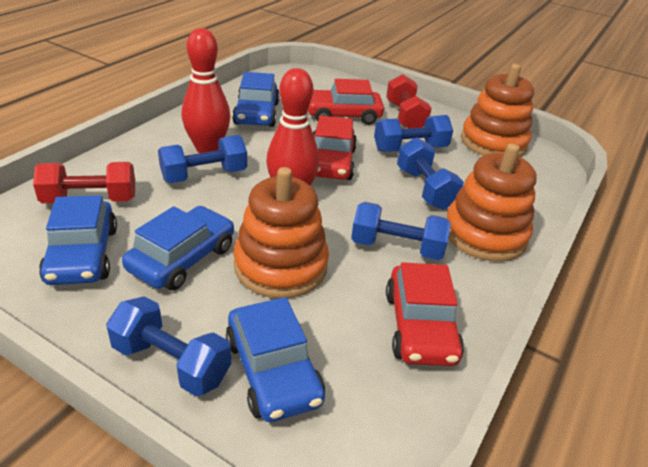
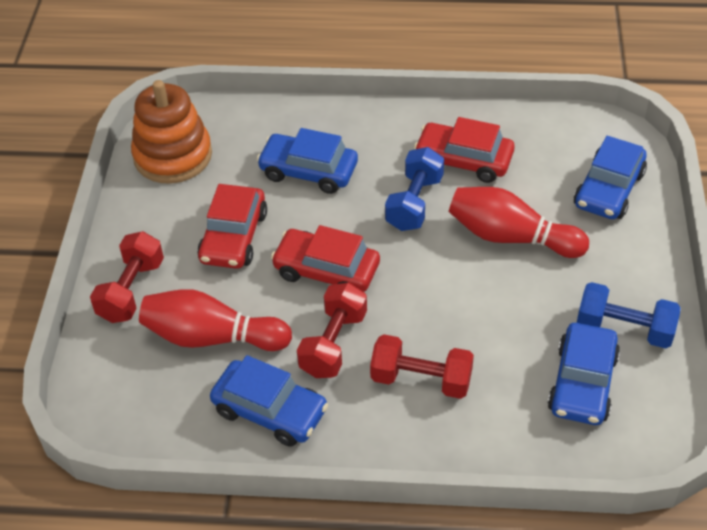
blue dumbbell: [106,296,231,396] [158,135,247,183] [351,202,451,260] [374,115,453,152] [397,137,464,210] = 5 -> [385,147,444,231] [577,282,681,348] = 2
orange stacking toy: [234,167,329,298] [446,143,537,262] [461,64,534,157] = 3 -> [131,80,212,184] = 1
red dumbbell: [33,162,135,203] [386,74,432,129] = 2 -> [90,231,164,323] [297,283,367,378] [370,334,474,399] = 3

